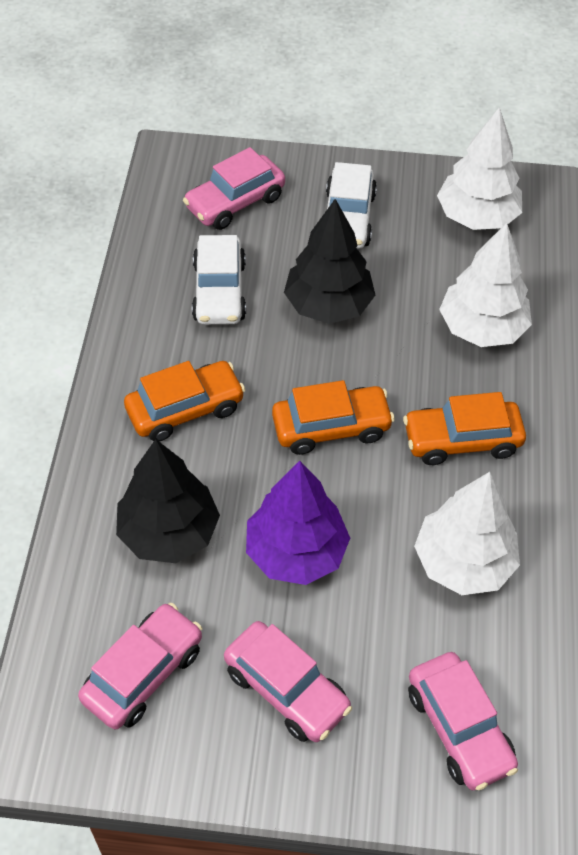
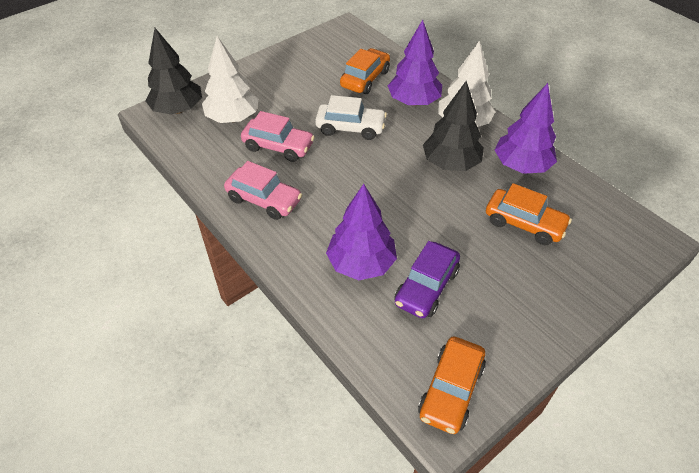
pink car: [78,603,202,729] [183,147,285,230] [224,621,352,742] [408,652,518,790] = 4 -> [224,161,302,220] [241,111,315,162] = 2
purple car: none = 0 -> [394,241,460,318] = 1
purple tree: [246,461,350,585] = 1 -> [326,184,397,280] [388,20,442,106] [495,83,557,174] = 3
white car: [192,235,246,325] [326,162,377,249] = 2 -> [315,95,387,140] = 1
white tree: [414,472,520,595] [437,107,522,230] [439,223,532,347] = 3 -> [202,36,259,123] [438,40,495,127] = 2

